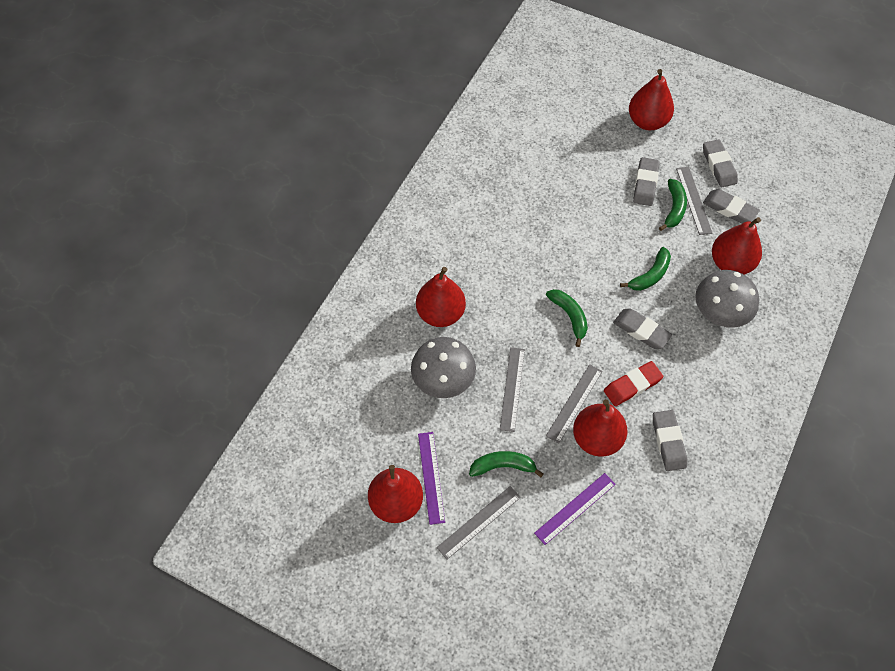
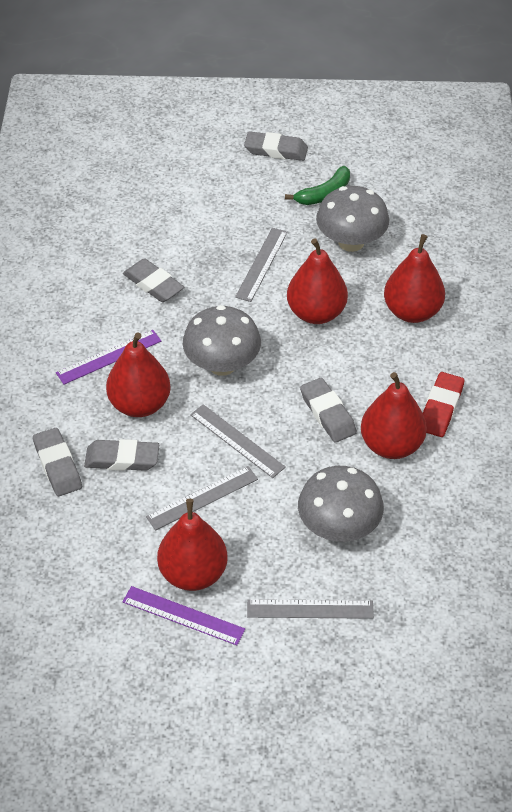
green banana: [469,451,543,478] [546,289,588,347] [620,247,671,291] [659,179,687,231] = 4 -> [285,166,350,205] = 1
grey mushroom: [411,337,476,398] [695,270,759,328] = 2 -> [183,305,261,376] [298,466,384,542] [316,186,389,252] = 3

